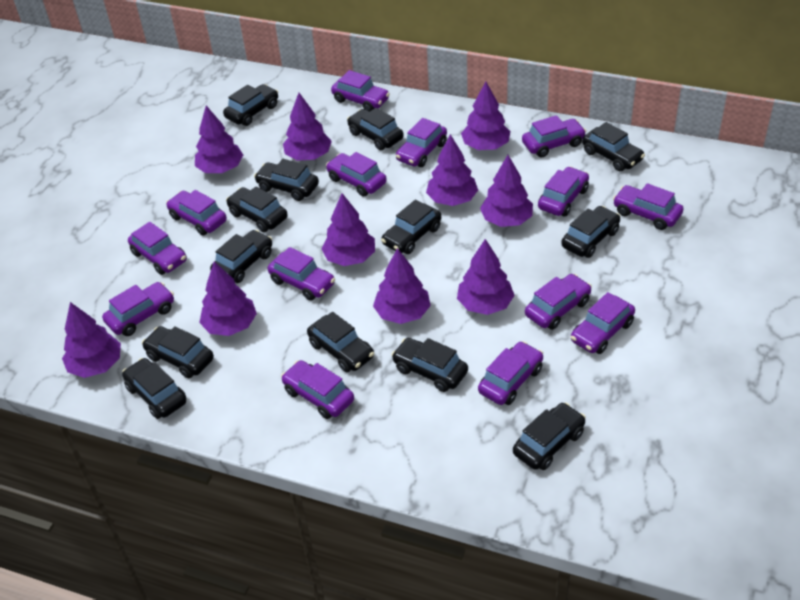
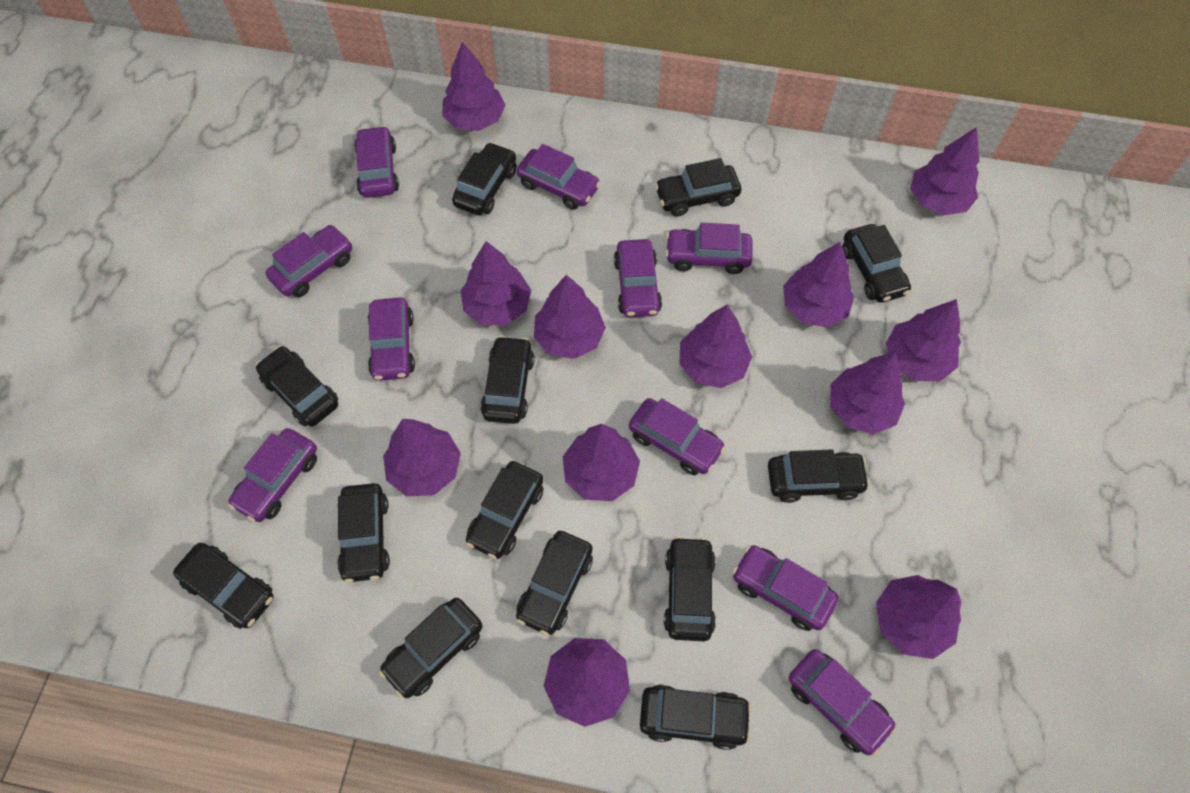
purple car: [102,282,174,336] [128,222,187,275] [166,190,227,235] [268,247,335,301] [281,360,354,419] [326,152,387,197] [331,70,390,112] [396,118,447,167] [478,341,543,405] [522,115,586,157] [525,274,592,330] [538,166,589,217] [571,292,635,354] [613,183,684,230] = 14 -> [228,428,317,522] [266,225,352,297] [354,126,399,198] [368,297,415,381] [517,144,601,210] [614,239,662,317] [629,398,726,475] [665,223,753,274] [732,545,838,631] [789,649,897,756] = 10
purple tree: [62,302,121,378] [195,105,243,173] [199,262,257,336] [283,93,332,161] [321,193,375,266] [373,248,431,324] [426,134,478,206] [457,239,515,315] [461,82,510,150] [480,155,533,227] = 10 -> [383,419,461,496] [442,42,506,131] [461,241,531,325] [534,275,606,359] [544,638,630,727] [563,424,640,501] [680,305,752,388] [783,242,854,327] [830,352,905,434] [876,575,961,659] [886,299,961,381] [910,127,979,215] = 12

